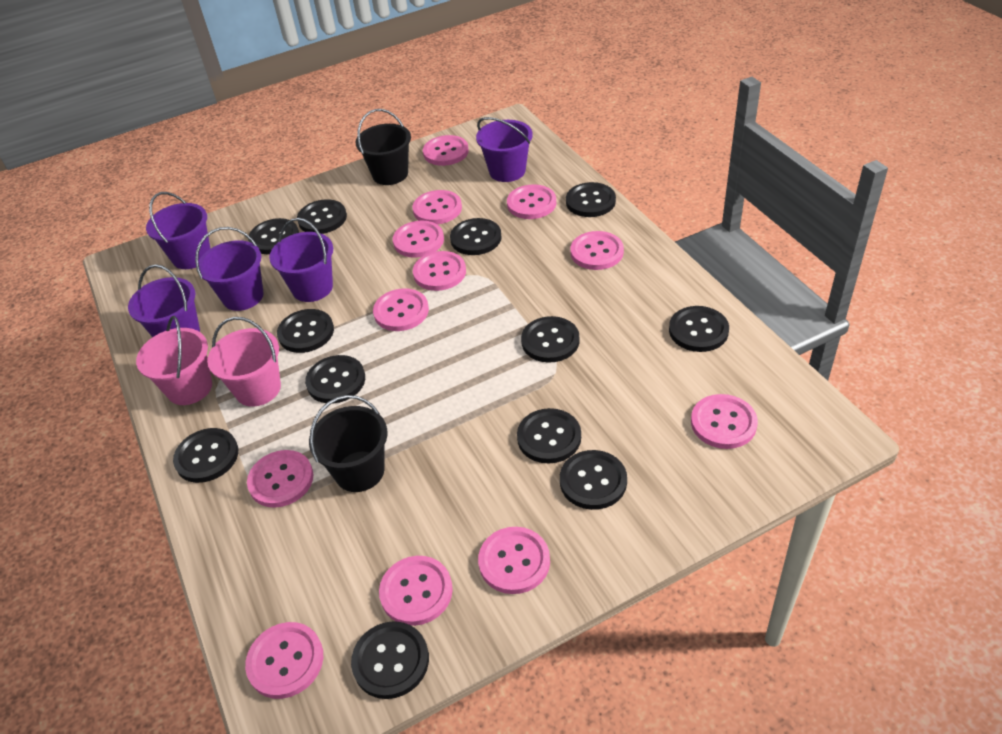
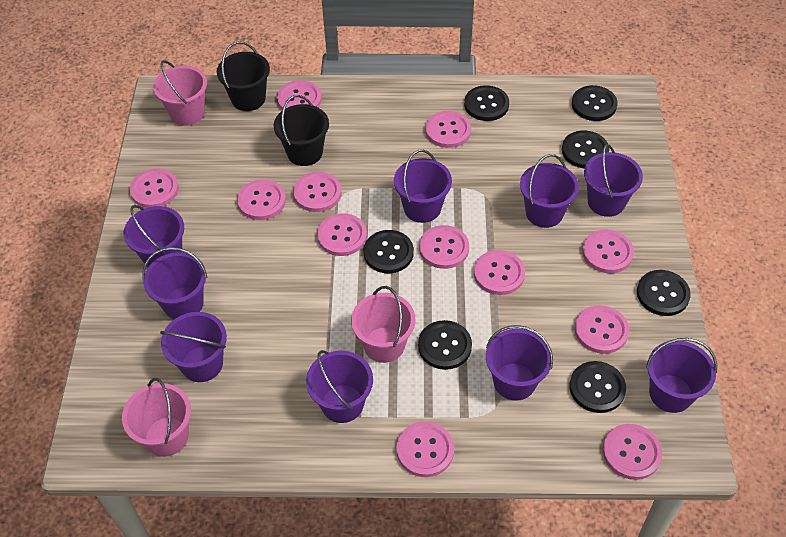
black button: [173,428,238,483] [248,218,299,254] [277,309,334,353] [297,199,347,234] [305,355,365,404] [351,621,429,699] [450,218,501,255] [517,408,581,463] [521,316,580,363] [560,450,627,510] [566,182,616,217] [669,306,729,352] = 12 -> [363,230,414,273] [418,320,472,370] [464,85,509,121] [562,130,609,169] [570,361,626,413] [572,85,618,121] [637,270,691,316] = 7
pink bucket: [136,316,212,405] [207,317,281,407] = 2 -> [122,378,191,457] [153,60,207,126] [351,286,416,363] = 3
purple bucket: [128,264,200,337] [146,192,210,269] [195,227,264,311] [269,218,333,302] [476,117,533,182] = 5 -> [124,205,184,268] [142,247,207,319] [160,312,227,382] [306,350,373,423] [394,150,452,223] [486,325,553,401] [520,154,579,228] [584,144,643,217] [646,338,717,413] = 9

